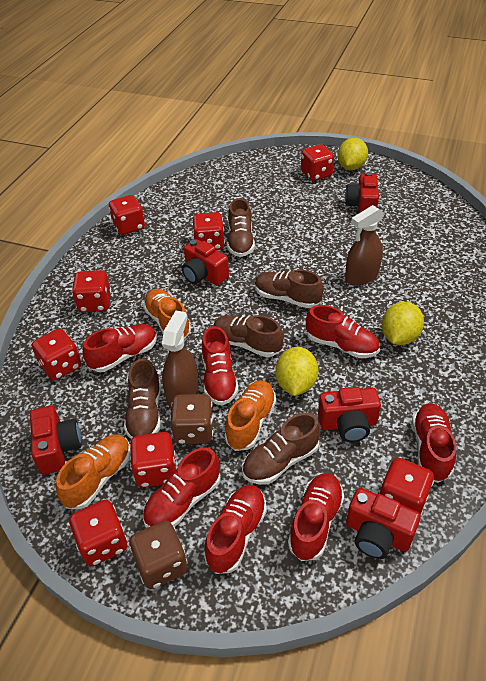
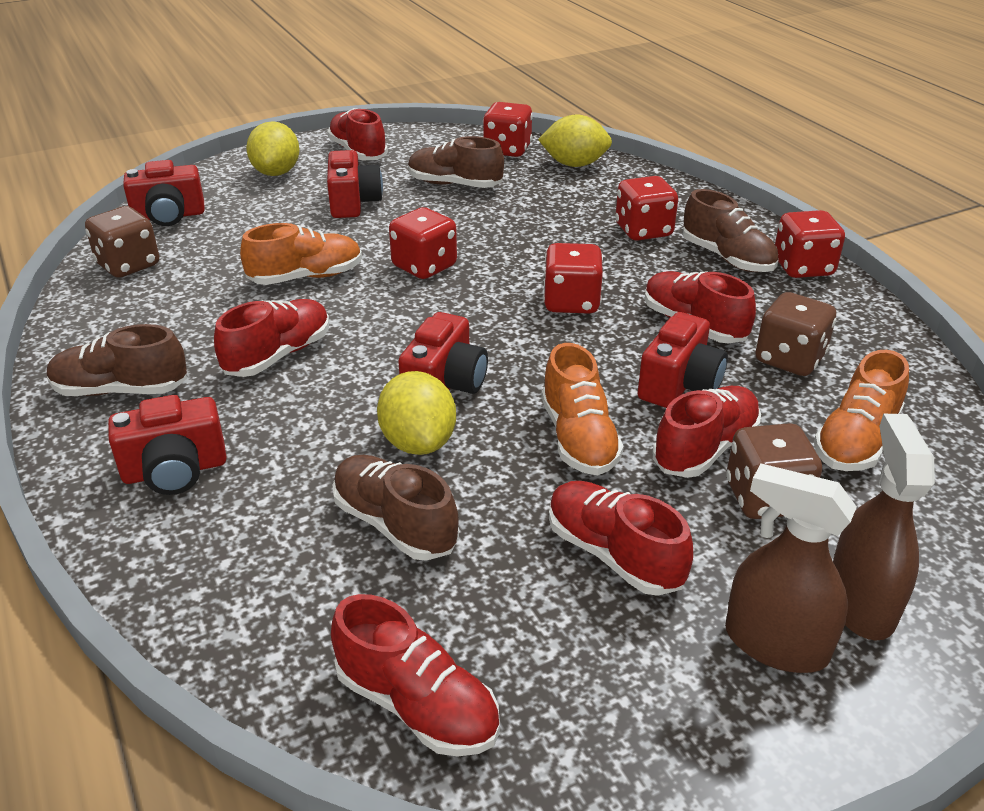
brown dice: [129,521,188,589] [170,394,214,444] = 2 -> [85,206,159,278] [726,423,822,519] [755,292,837,376] = 3
brown shoe: [124,358,161,439] [213,315,284,357] [227,198,255,257] [242,413,321,485] [255,269,324,308] = 5 -> [47,324,187,396] [332,455,459,561] [408,136,504,188] [682,189,778,272] = 4
red dice: [32,328,81,380] [69,500,127,566] [72,270,111,312] [109,195,145,235] [130,432,176,487] [193,212,225,250] [301,144,334,181] [379,458,434,515] = 8 -> [389,207,457,279] [483,102,533,157] [543,243,603,314] [615,176,678,241] [775,210,845,278] = 5
red shoe: [83,324,157,372] [142,447,221,528] [202,326,239,405] [204,485,267,574] [288,473,344,561] [306,305,380,358] [412,403,456,483] = 7 -> [214,299,329,377] [327,108,388,160] [331,594,500,757] [549,481,693,596] [645,271,756,344] [653,386,761,478] = 6

